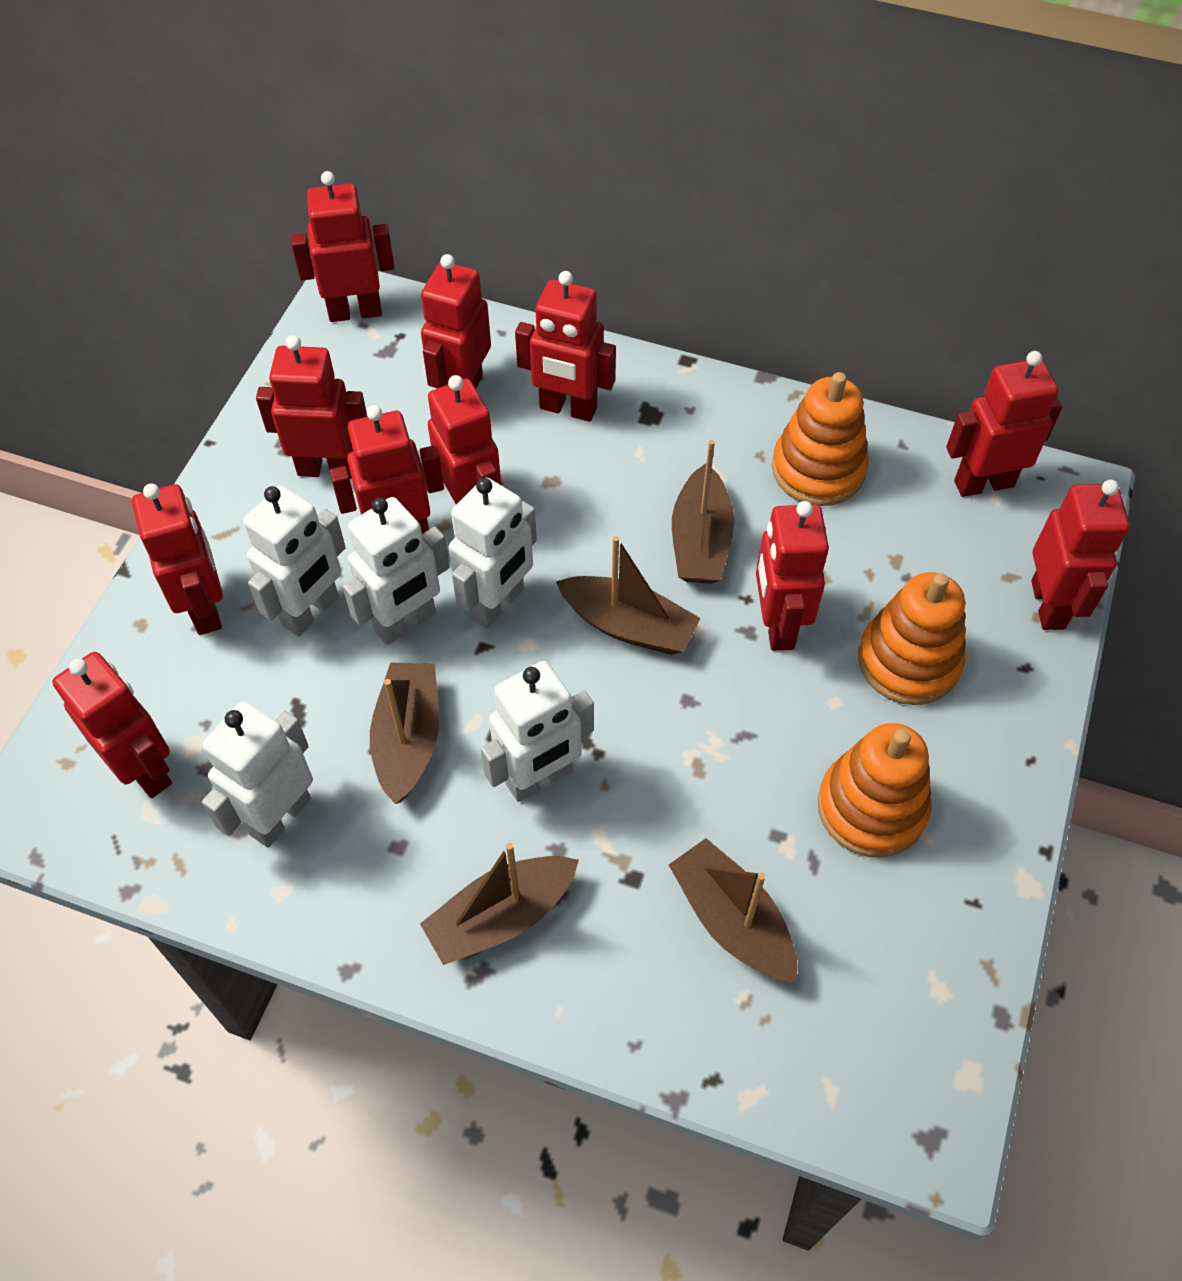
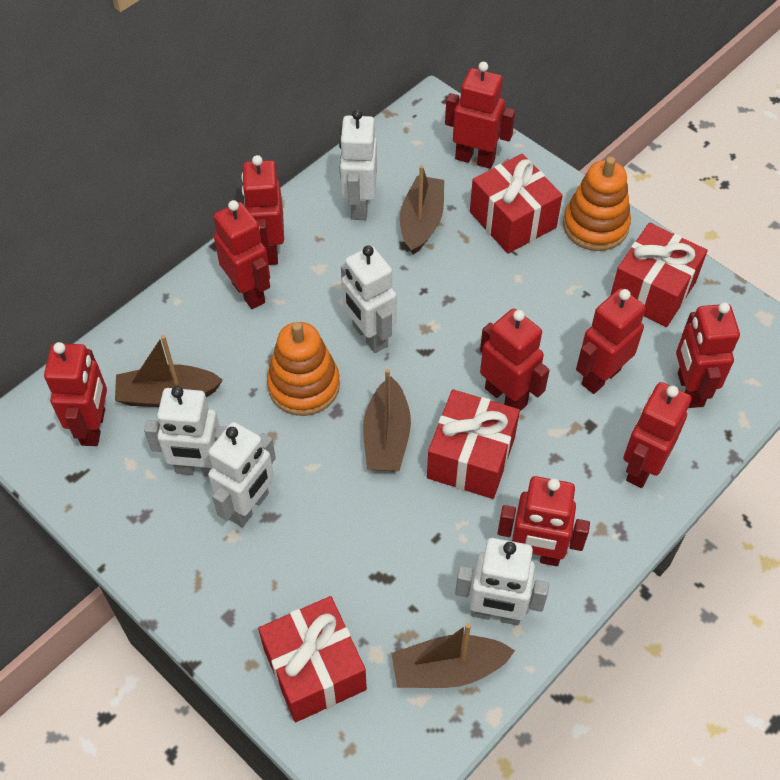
brown boat: [370,662,439,804] [420,843,579,965] [556,536,701,655] [669,838,797,983] [672,440,734,584] = 5 -> [115,335,223,407] [363,369,411,471] [391,623,515,688] [400,165,444,255] = 4
orange stacking toy: [772,372,869,506] [818,723,932,858] [858,572,966,705] = 3 -> [267,322,340,416] [563,156,631,251] = 2
red gift: none = 0 -> [258,596,367,722] [427,389,520,499] [470,154,563,254] [610,223,708,327] = 4
red robot: [52,652,172,798] [132,483,223,635] [256,335,368,479] [291,171,395,322] [330,405,444,534] [421,254,491,388] [428,375,501,505] [515,271,616,422] [756,501,829,651] [946,351,1062,497] [1031,479,1129,630] = 11 -> [44,342,107,446] [214,200,270,309] [241,155,284,265] [445,62,516,169] [480,308,550,411] [497,476,590,566] [576,288,646,394] [623,382,691,488] [676,302,740,408] = 9

